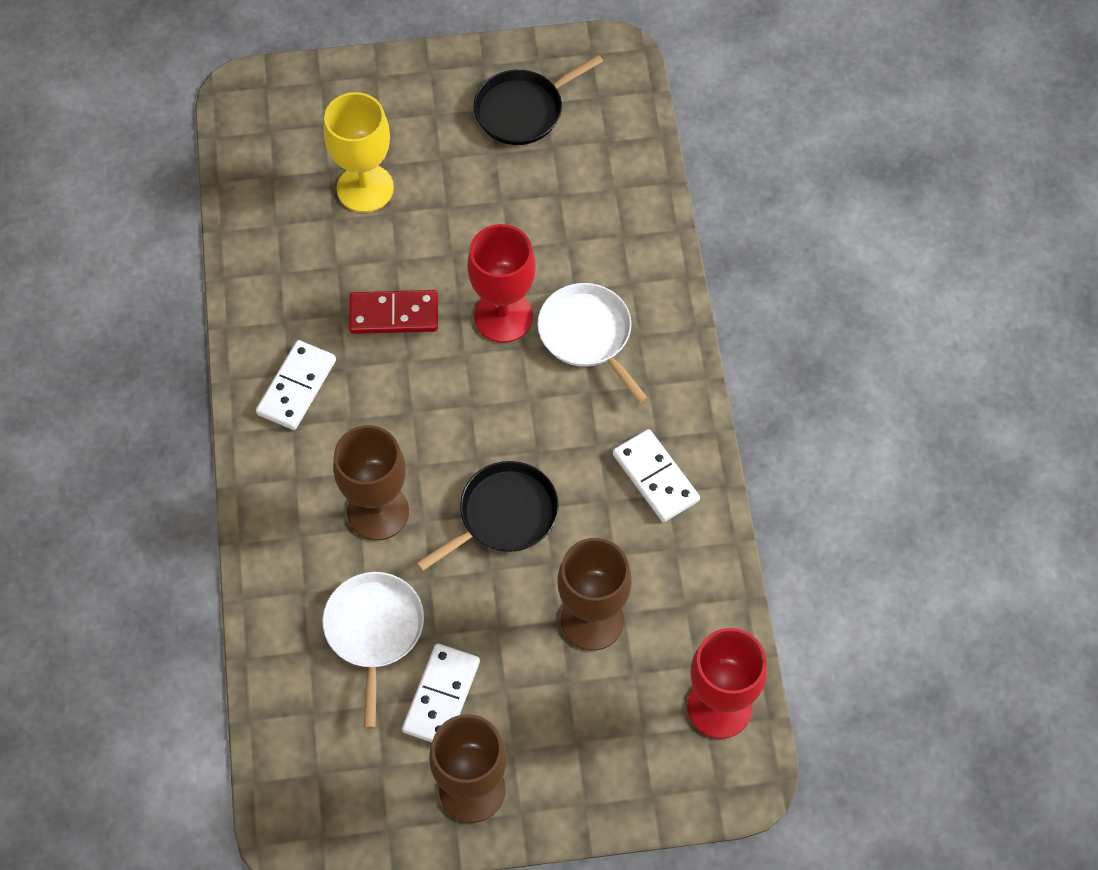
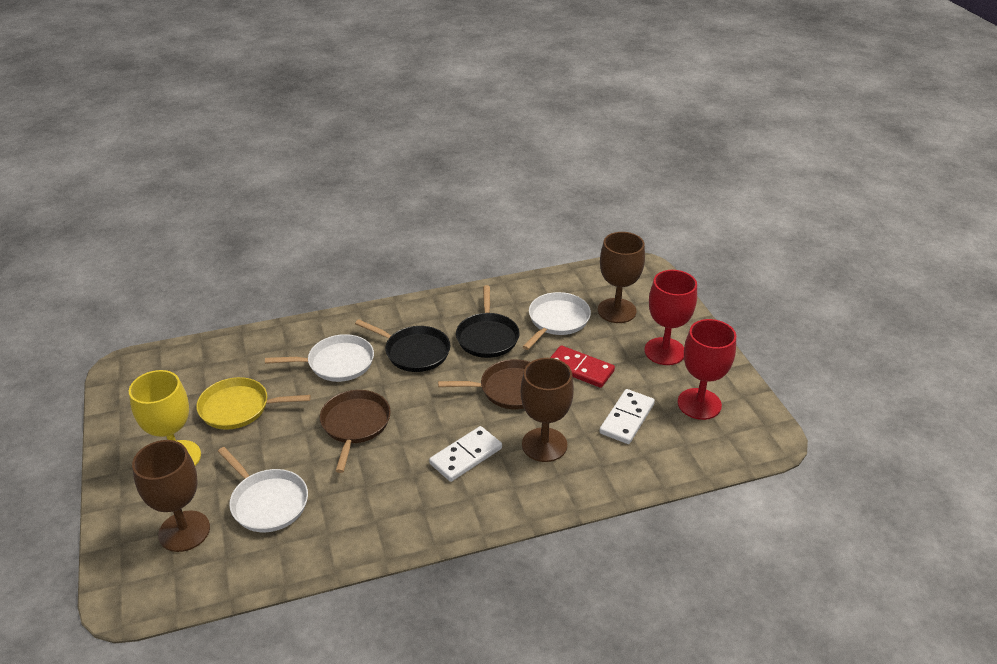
brown pan: none = 0 -> [320,390,391,473] [438,359,530,409] = 2
white domino: [256,340,336,430] [402,643,480,742] [613,429,700,522] = 3 -> [429,426,502,482] [599,389,655,444] = 2
white pan: [322,572,424,729] [537,283,648,403] = 2 -> [218,447,308,532] [265,334,374,382] [523,292,591,350] = 3
yellow pan: none = 0 -> [196,377,311,430] = 1

